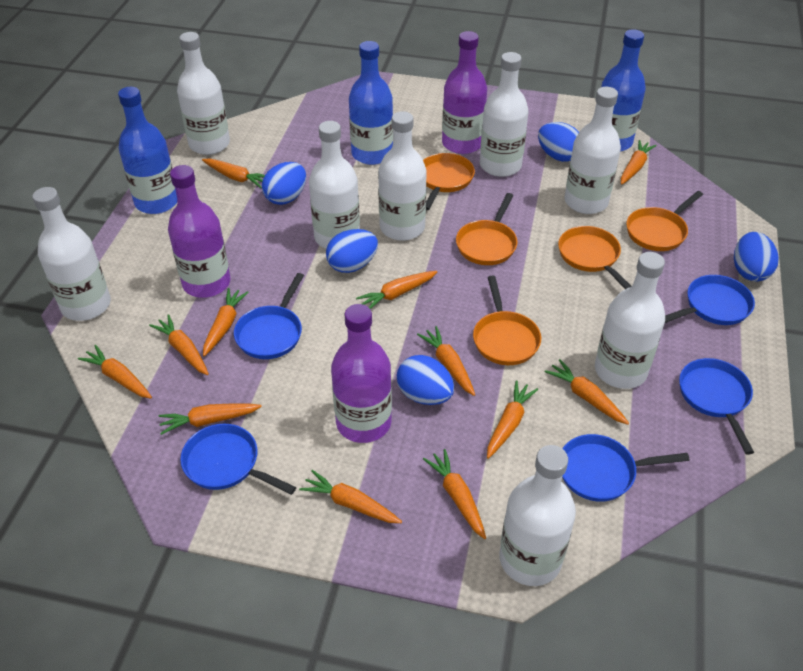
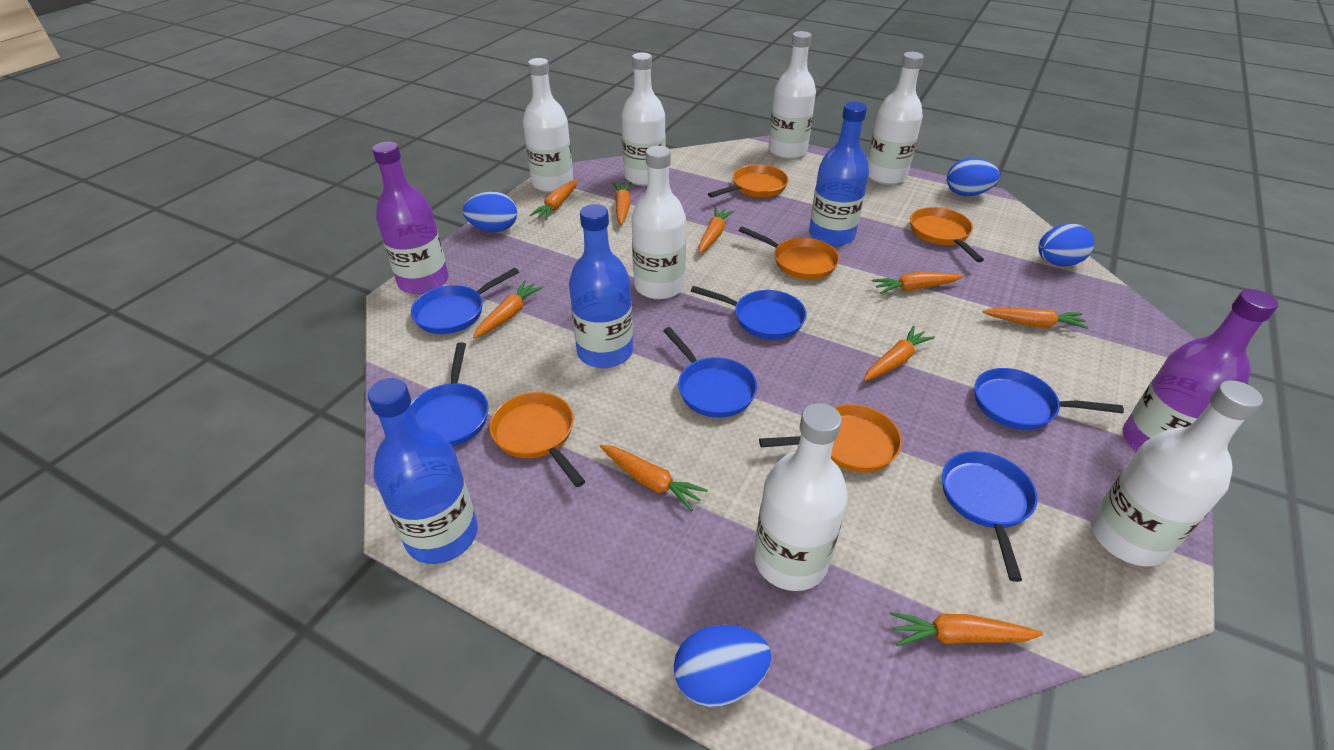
blue egg: [262,162,306,205] [326,229,378,273] [397,355,454,405] [538,122,579,162] [734,232,779,282] = 5 -> [463,191,517,232] [674,625,771,707] [947,158,1000,196] [1038,223,1094,267] = 4
blue pan: [180,424,296,495] [234,273,304,359] [562,434,690,502] [665,275,755,325] [679,358,754,455] = 5 -> [410,342,489,447] [411,268,519,334] [663,327,757,418] [691,286,806,340] [942,451,1038,582] [974,368,1124,430] = 6
orange carrot: [78,345,152,399] [149,314,209,375] [159,404,262,435] [202,158,265,188] [203,288,249,356] [299,470,402,523] [356,271,437,309] [417,326,475,396] [423,449,486,539] [487,381,538,459] [545,359,629,425] [621,140,657,185] = 12 -> [473,281,543,338] [530,179,577,220] [600,445,708,511] [612,182,631,225] [698,207,734,254] [864,326,935,381] [872,272,963,294] [890,612,1043,646] [982,308,1089,329] = 9
purple bottle: [168,165,231,298] [331,304,392,443] [442,31,487,154] = 3 -> [372,142,448,295] [1123,289,1278,452] = 2
white bottle: [33,187,111,321] [177,32,230,155] [309,121,360,249] [378,111,427,241] [480,52,529,177] [499,445,576,586] [564,87,621,214] [595,252,665,389] = 8 -> [523,58,573,193] [622,52,666,186] [632,146,686,300] [754,403,848,591] [768,31,816,159] [868,52,924,185] [1091,380,1263,566] = 7

